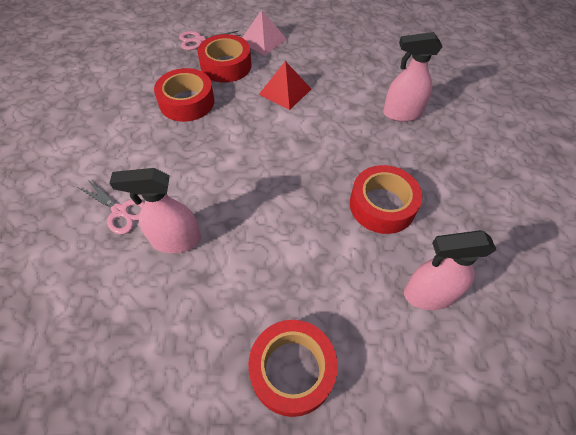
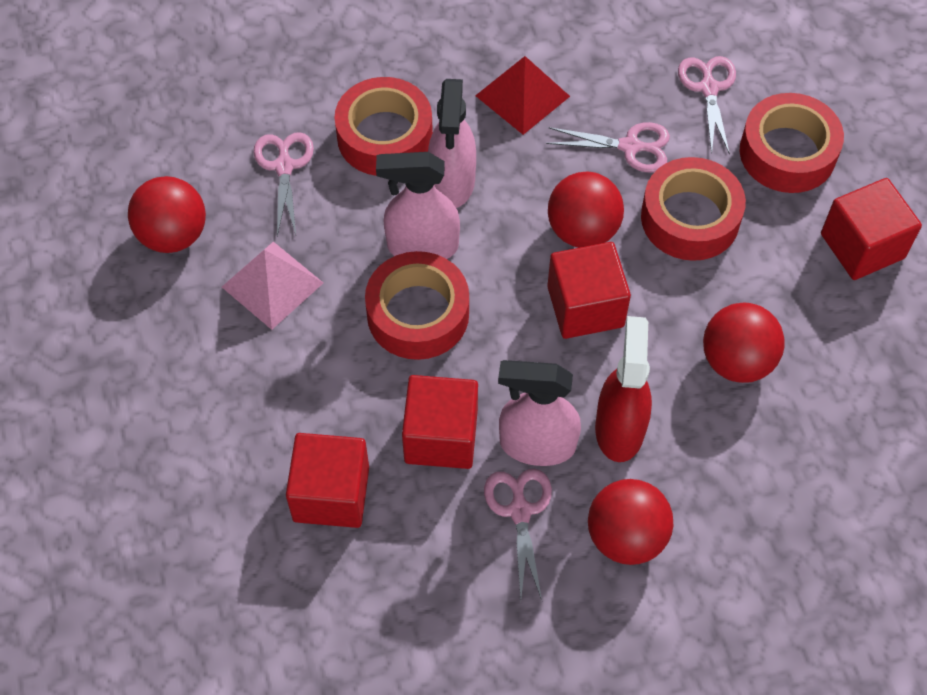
pink scissors: [77,179,144,234] [179,31,241,50] = 2 -> [253,132,314,236] [484,469,552,600] [546,122,670,172] [678,56,736,155] = 4
red ball: none = 0 -> [128,176,206,253] [548,172,624,248] [588,479,673,565] [703,303,785,383] = 4
red cube: none = 0 -> [286,433,369,528] [402,375,478,469] [547,242,631,339] [821,178,922,280] = 4
red spray bottle: none = 0 -> [595,316,652,462] = 1

